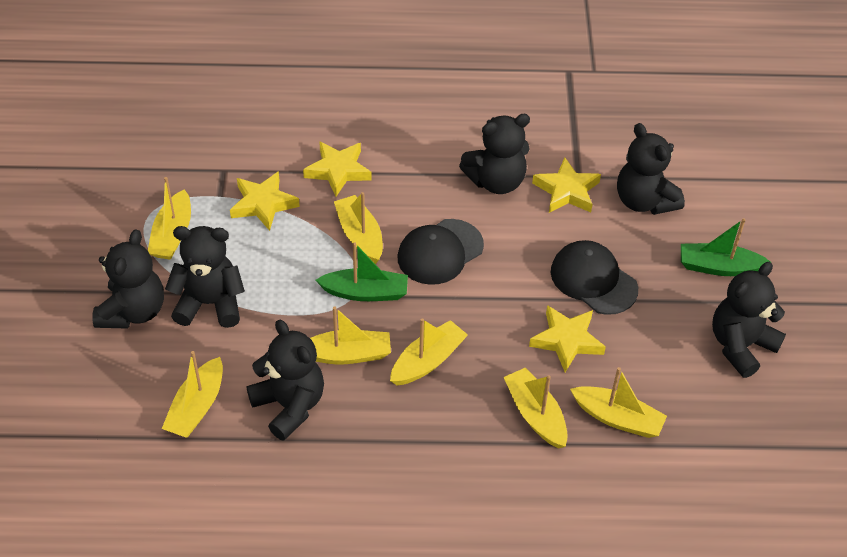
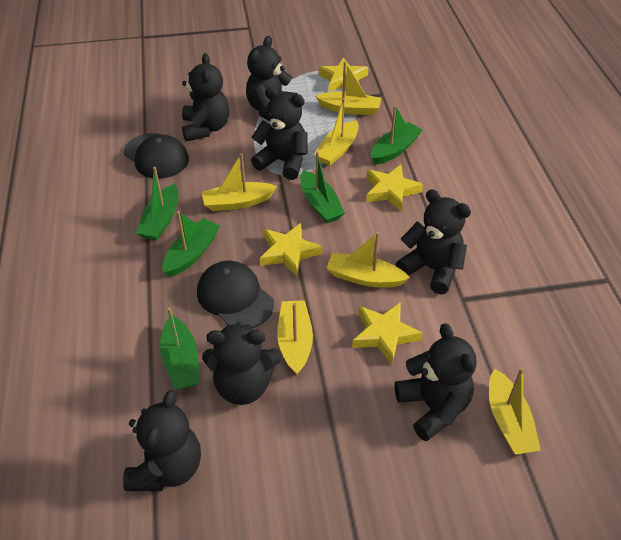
black teddy bear: [93,229,164,329] [165,226,245,328] [247,319,324,441] [459,114,530,194] [617,123,685,215] [712,262,786,378] = 6 -> [123,390,201,491] [182,53,229,141] [202,322,281,405] [246,36,298,121] [251,87,307,180] [395,323,476,442] [396,189,471,294] = 7
green boat: [316,242,408,301] [681,219,770,276] = 2 -> [136,167,178,241] [160,307,199,390] [163,211,220,277] [301,151,345,223] [371,105,423,165] = 5
yellow boat: [148,177,191,260] [162,351,223,437] [310,307,391,364] [334,192,383,264] [390,318,468,385] [504,367,568,449] [570,367,667,438] = 7 -> [202,153,277,211] [277,300,313,375] [314,98,359,166] [316,61,381,115] [326,232,410,288] [489,368,541,455] = 6

